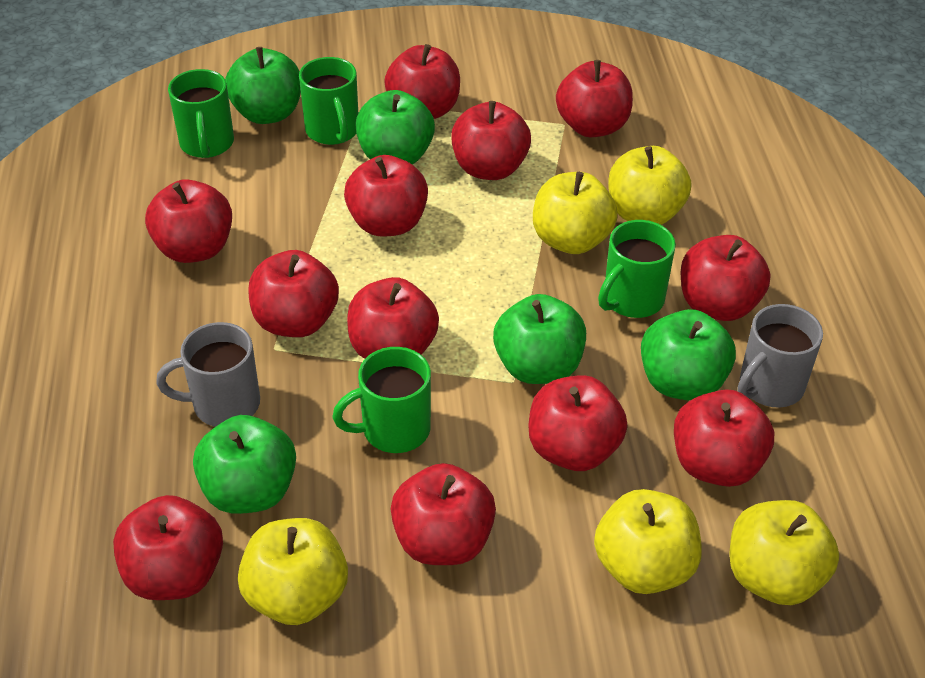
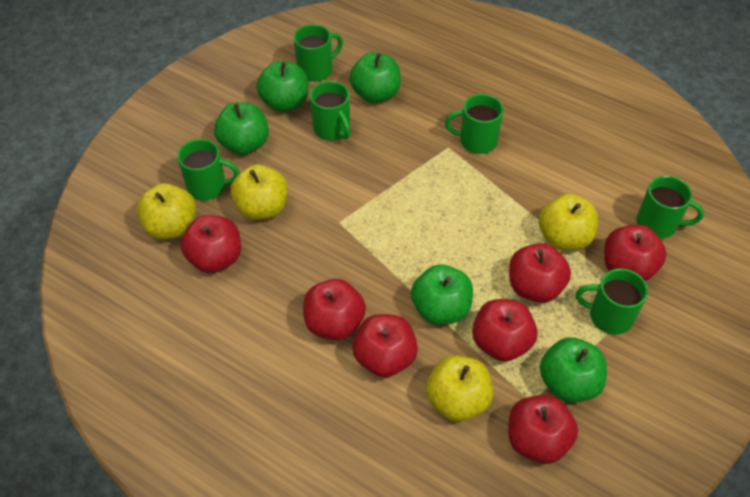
green mug: [168,69,234,158] [299,57,358,145] [332,347,431,453] [598,220,676,318] = 4 -> [177,139,240,201] [294,24,343,82] [310,81,351,140] [445,94,504,154] [576,268,648,335] [637,176,704,239] = 6
grey mug: [156,322,260,427] [737,304,823,407] = 2 -> none = 0
red apple: [113,495,223,600] [145,179,232,263] [248,250,339,337] [344,155,428,237] [347,277,439,359] [384,44,460,119] [391,463,496,565] [451,101,531,180] [529,375,628,471] [556,60,633,137] [674,389,774,487] [681,235,770,321] = 12 -> [181,215,241,273] [303,279,366,340] [352,314,418,378] [472,299,537,362] [508,395,578,464] [509,243,571,303] [604,225,667,281] = 7
yellow apple: [238,518,348,625] [533,172,618,254] [594,489,702,594] [608,146,691,225] [729,500,839,605] = 5 -> [137,183,196,240] [231,164,288,220] [426,355,493,422] [539,194,598,250] = 4

